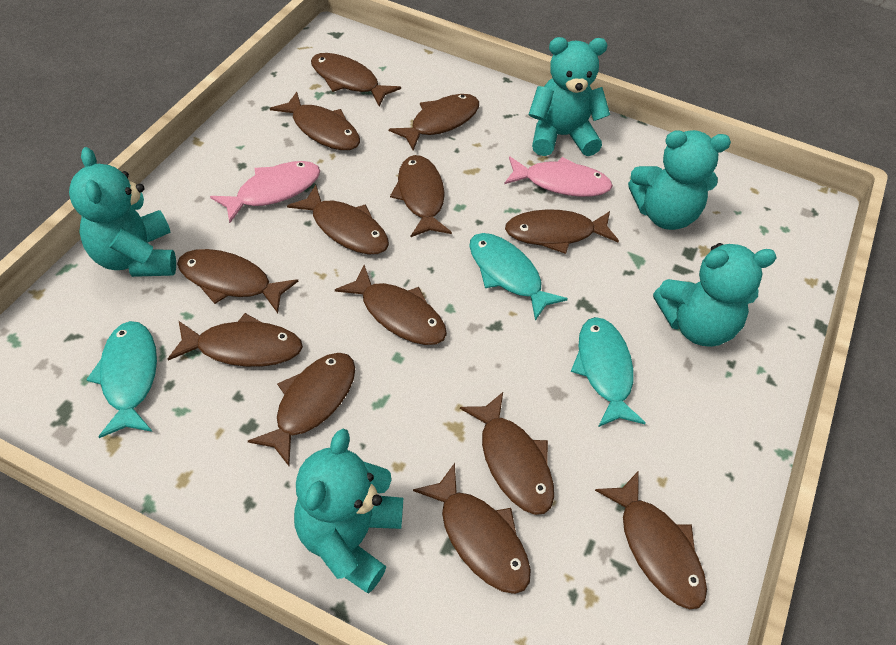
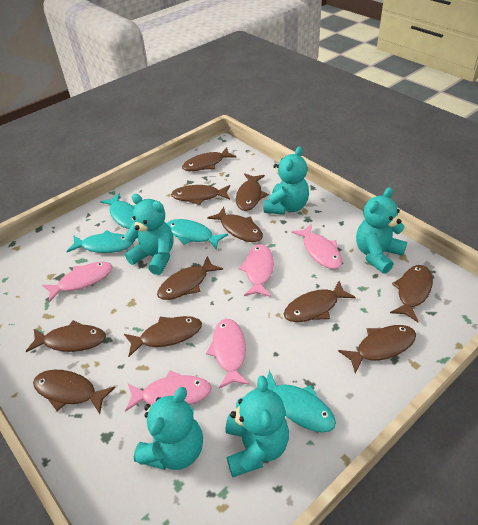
brown fish: [168,313,303,367] [177,249,298,313] [248,353,355,466] [270,92,360,150] [287,185,389,254] [311,53,401,106] [335,265,447,345] [389,94,479,150] [390,155,452,237] [413,463,531,594] [460,392,554,515] [505,209,619,254] [595,471,707,609] = 13 -> [26,320,106,352] [33,370,115,414] [124,316,202,357] [157,256,223,300] [171,185,230,205] [182,147,236,171] [207,207,263,242] [236,173,267,211] [284,281,356,322] [338,325,416,374] [390,265,433,322] = 11
pink fish: [210,161,320,223] [504,156,613,197] = 2 -> [42,262,112,302] [125,370,212,412] [206,319,250,389] [239,244,274,297] [291,224,342,269] = 5
turquoise fish: [86,321,157,438] [469,233,568,321] [571,317,646,427] = 3 -> [67,230,133,253] [100,193,136,229] [167,219,228,250] [256,370,336,432] = 4

